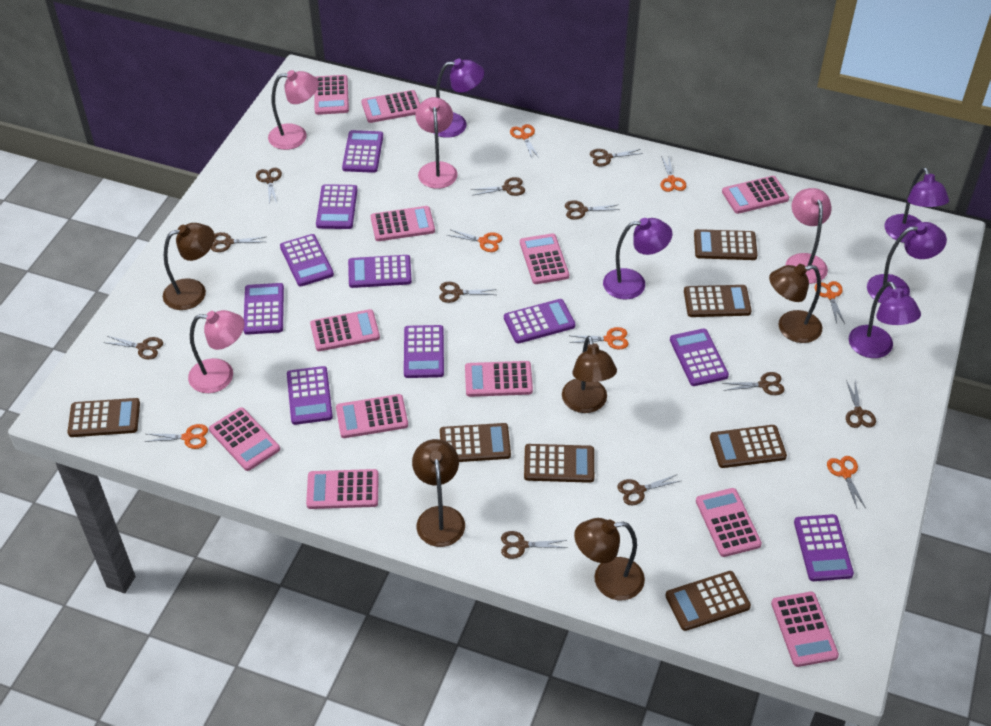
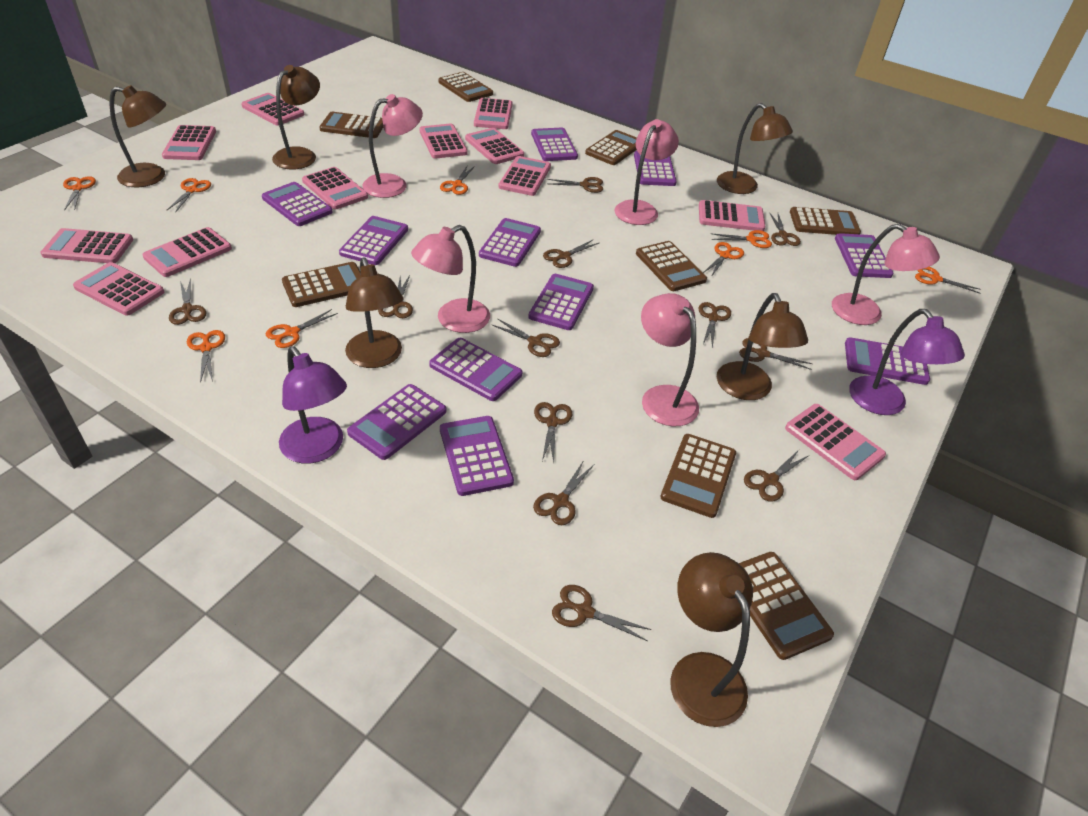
brown calculator: [68,398,140,437] [440,423,511,462] [524,444,594,483] [665,571,751,631] [684,285,752,317] [694,229,757,260] [710,425,787,468] = 7 -> [282,262,360,307] [319,112,383,138] [438,72,493,102] [585,130,637,165] [636,241,707,291] [660,434,736,518] [739,552,834,660] [790,207,861,235] = 8
brown lamp: [163,223,215,310] [412,439,465,547] [562,336,617,413] [574,518,645,600] [769,264,822,343] = 5 -> [110,85,166,187] [272,65,320,170] [345,257,403,368] [670,552,753,727] [717,103,793,194] [717,293,808,400] = 6
brown scissors: [103,336,163,360] [211,232,265,252] [256,168,282,205] [439,282,497,303] [471,177,525,196] [501,531,567,559] [565,200,620,220] [590,149,643,167] [617,474,680,505] [723,372,785,395] [846,380,876,428] = 11 -> [169,278,206,325] [378,275,413,318] [492,319,560,357] [533,460,594,525] [534,402,572,463] [543,239,599,268] [547,177,603,193] [552,585,652,641] [699,302,731,348] [739,338,813,370] [744,450,808,502] [769,212,801,246] = 12
orange scissors: [144,424,208,449] [447,229,503,252] [510,124,539,158] [569,327,628,349] [660,156,686,192] [815,281,845,324] [827,456,866,508] = 7 -> [63,176,96,211] [167,178,211,213] [187,330,225,383] [266,309,338,348] [440,165,475,195] [703,242,744,277] [710,230,772,248] [915,267,981,294] = 8
pink lamp: [188,310,245,393] [268,70,319,150] [415,97,458,189] [785,188,832,284] = 4 -> [362,94,423,198] [411,225,490,333] [615,119,679,225] [641,293,699,426] [832,224,940,325] = 5
purple calculator: [243,283,284,335] [280,234,334,286] [287,366,333,425] [316,184,357,229] [342,130,383,173] [348,255,412,288] [404,325,444,378] [504,299,575,344] [670,329,729,386] [794,514,854,581] = 10 -> [262,182,333,226] [339,216,408,265] [347,384,447,460] [429,338,523,401] [440,416,514,496] [479,218,541,267] [528,274,594,330] [531,128,578,161] [634,151,677,186] [835,233,894,278] [845,337,930,385] = 11
purple lamp: [433,59,484,138] [603,218,672,299] [849,281,921,358] [867,222,947,303] [885,167,949,243] = 5 -> [279,346,347,464] [849,309,965,415] = 2

